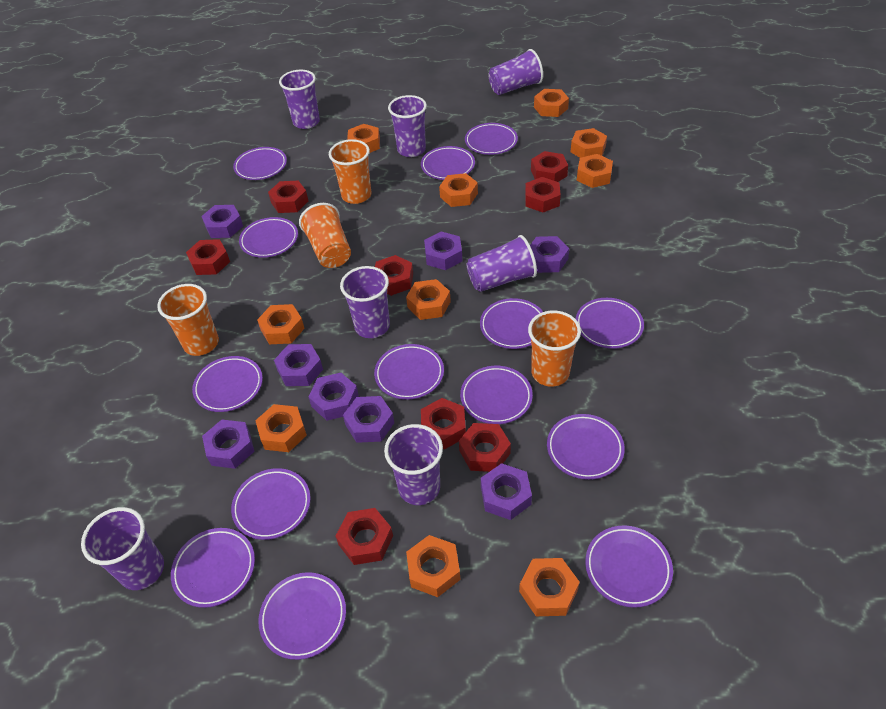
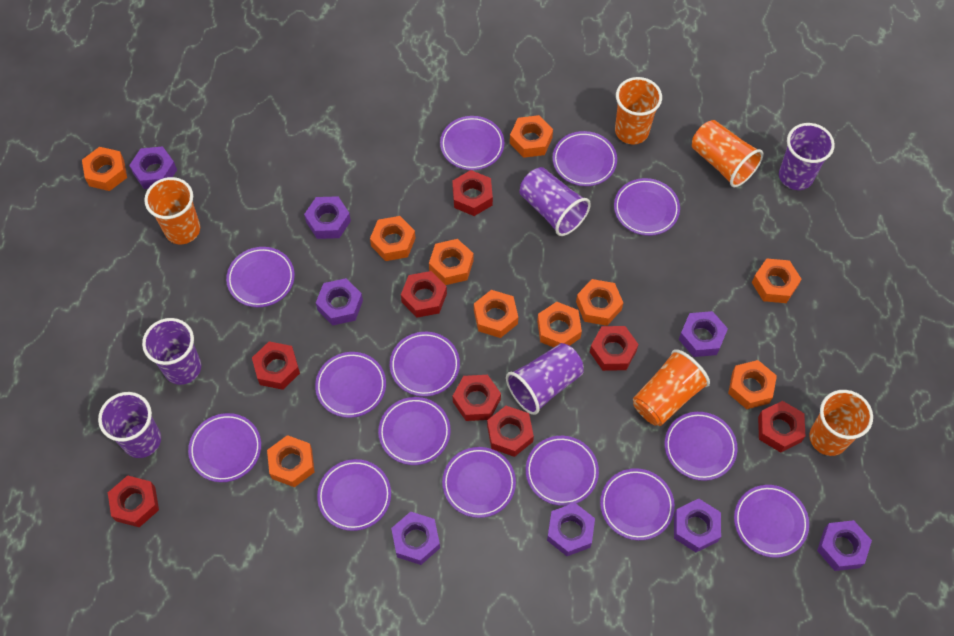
orange cup: [157,284,219,356] [299,203,351,268] [329,139,371,204] [528,310,581,387] = 4 -> [144,177,200,244] [615,77,662,144] [633,349,710,426] [692,120,763,187] [809,390,873,456] = 5
purple cup: [81,507,164,590] [279,70,320,129] [340,266,390,338] [384,424,443,505] [388,95,427,157] [467,235,537,292] [489,49,543,95] = 7 -> [98,392,161,458] [142,318,201,385] [506,343,584,415] [520,167,591,236] [779,123,835,190] = 5

